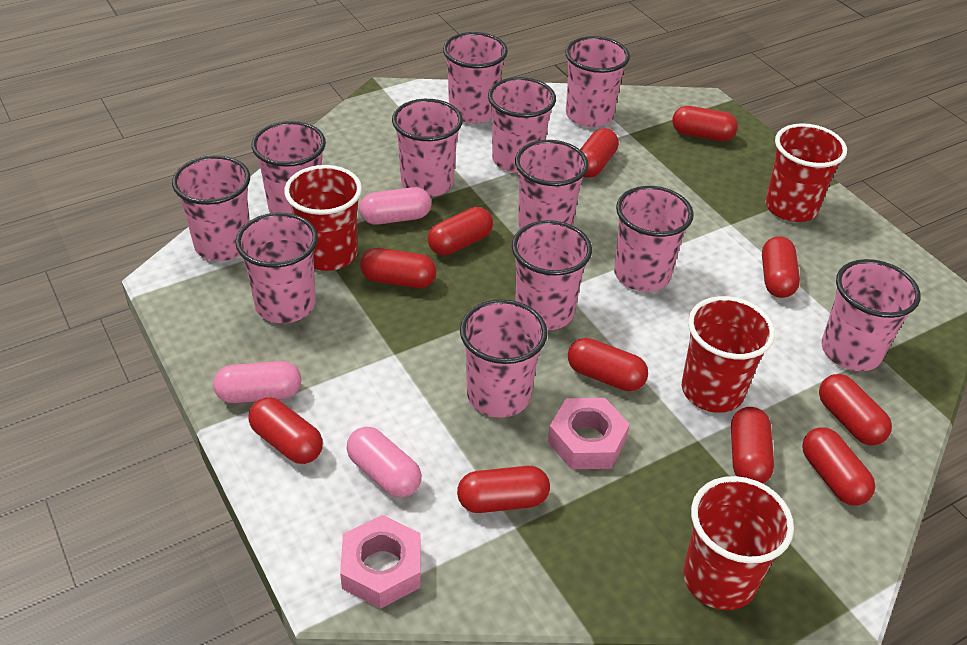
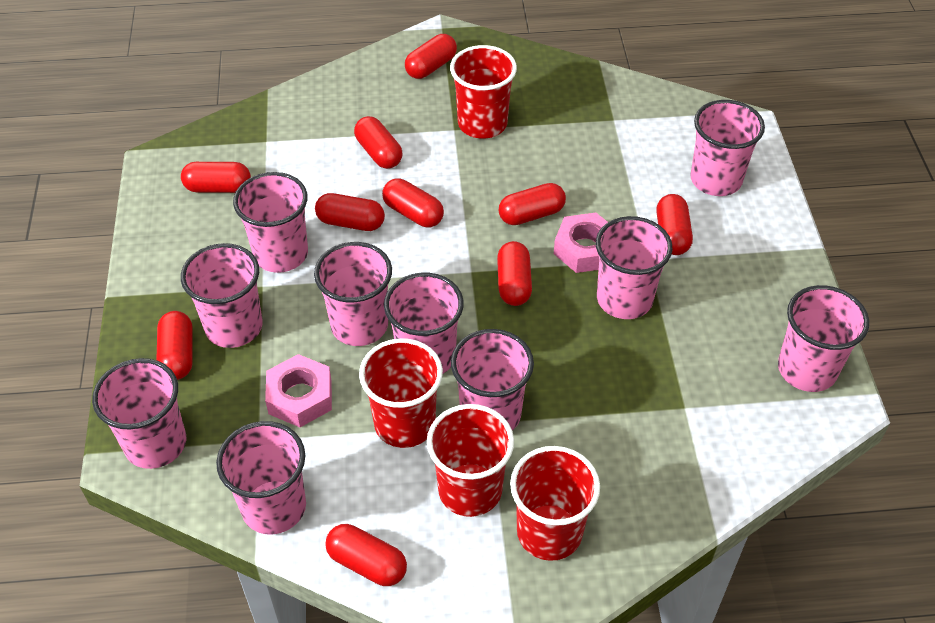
pink capsule: [213,361,301,403] [347,427,422,498] [360,187,431,225] = 3 -> none = 0
pink cup: [172,155,250,261] [235,213,318,323] [252,121,326,214] [392,99,463,197] [443,32,508,123] [460,299,547,418] [488,77,556,173] [512,220,592,330] [515,140,589,229] [565,36,630,127] [614,186,694,292] [821,259,921,371] = 12 -> [92,358,186,469] [181,243,263,348] [216,421,306,535] [233,172,308,273] [314,242,392,346] [384,273,464,374] [451,329,534,430] [596,216,673,319] [690,100,765,196] [778,285,869,392] = 10
red capsule: [248,397,323,464] [360,248,437,288] [428,207,493,256] [457,466,550,513] [568,338,648,391] [580,128,619,178] [672,106,738,141] [731,407,774,484] [762,236,800,298] [802,427,876,506] [819,374,892,445] = 11 -> [156,311,193,380] [181,162,251,193] [315,193,385,231] [325,524,407,586] [354,116,402,169] [382,178,444,227] [405,34,457,79] [497,241,532,306] [499,183,566,225] [656,194,693,255] = 10

